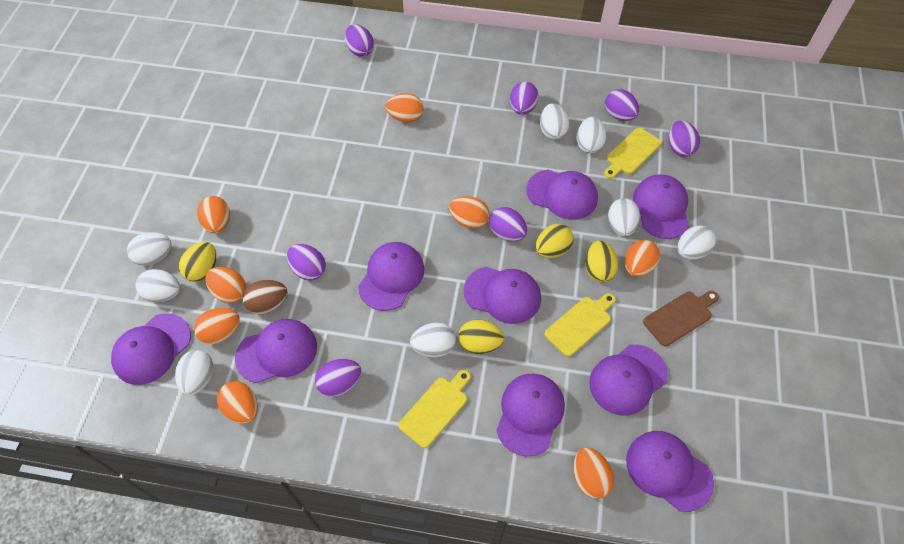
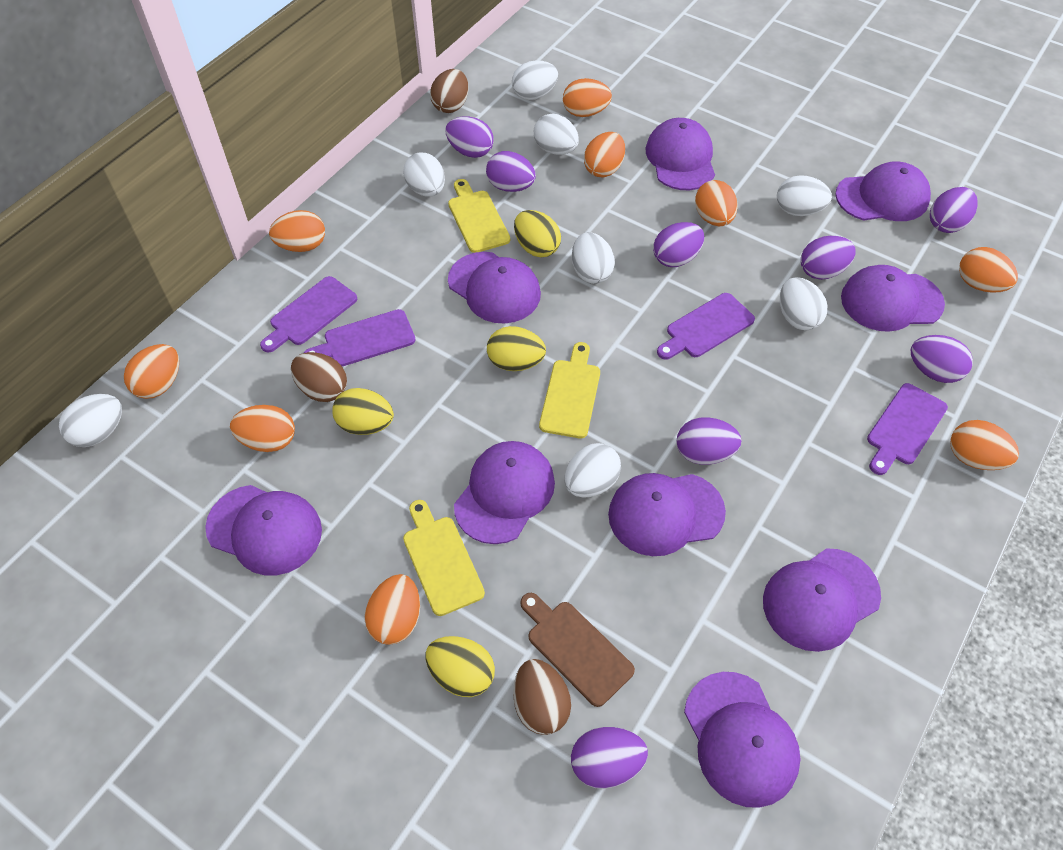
brown egg: [243,280,288,314] = 1 -> [291,352,347,402] [430,69,468,113] [513,659,571,735] = 3
orange egg: [194,308,240,344] [197,196,230,233] [205,267,246,303] [217,381,258,424] [385,93,424,123] [449,196,490,229] [573,447,614,499] [625,240,660,277] = 8 -> [124,344,179,399] [230,405,295,452] [269,210,325,252] [364,574,420,645] [563,78,612,117] [584,132,625,177] [695,180,737,226] [950,420,1019,470] [959,247,1018,293] = 9
purple cutting board: none = 0 -> [260,276,357,353] [304,309,415,367] [657,293,755,360] [867,383,948,475] = 4
purple egg: [287,244,326,281] [315,359,361,397] [345,24,374,57] [489,207,527,241] [510,82,539,115] [605,89,639,121] [669,120,700,157] = 7 -> [445,116,494,158] [486,151,536,192] [571,727,648,789] [653,222,704,267] [676,417,742,465] [801,236,856,280] [911,335,973,383] [930,187,978,233] = 8

